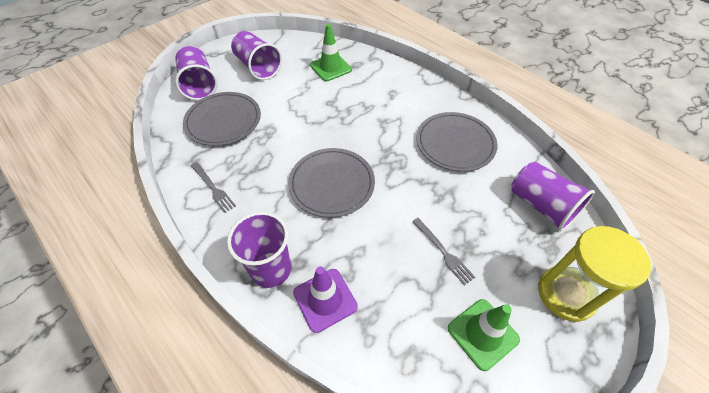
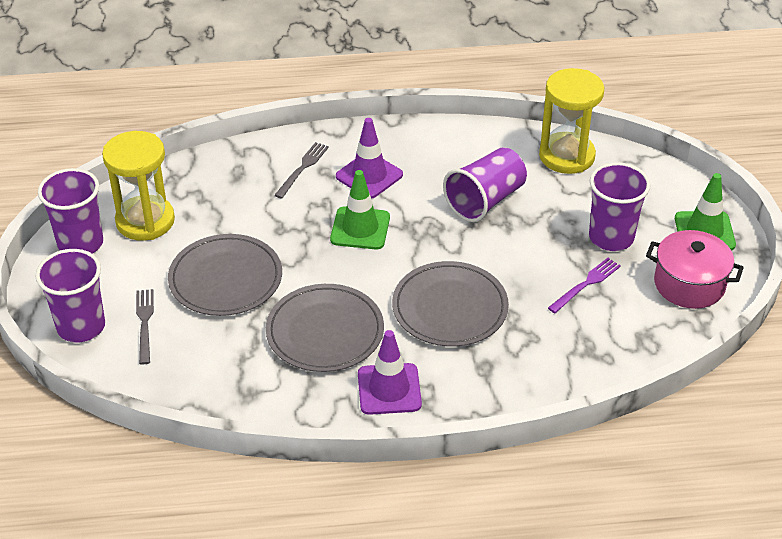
pink pot: none = 0 -> [646,230,744,309] = 1
purple fork: none = 0 -> [548,258,621,313] = 1
purple traffic cone: [293,266,358,333] = 1 -> [336,118,403,198] [358,330,422,415] = 2
yellow hourglass: [538,226,651,322] = 1 -> [102,131,175,241] [539,68,604,174] = 2

